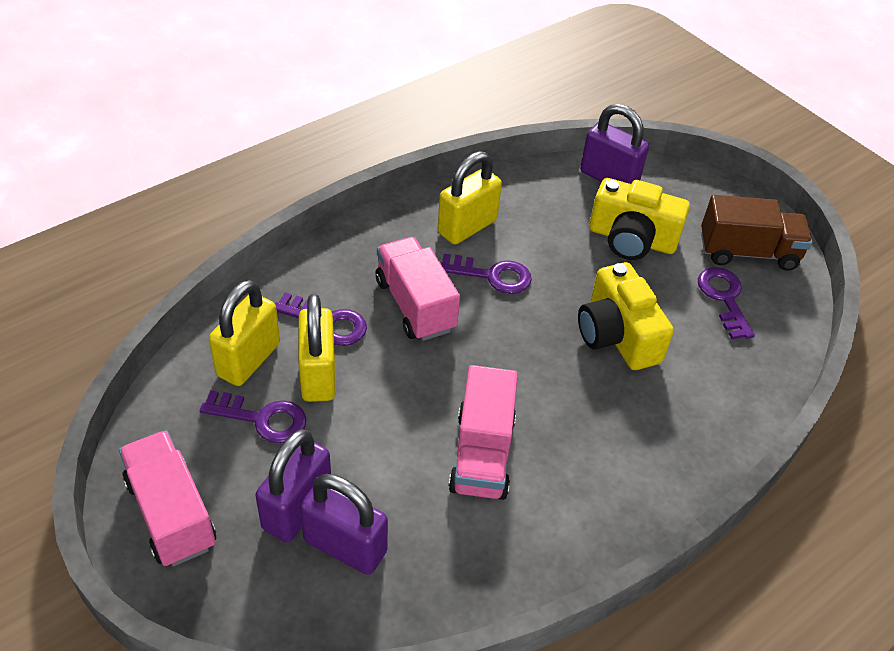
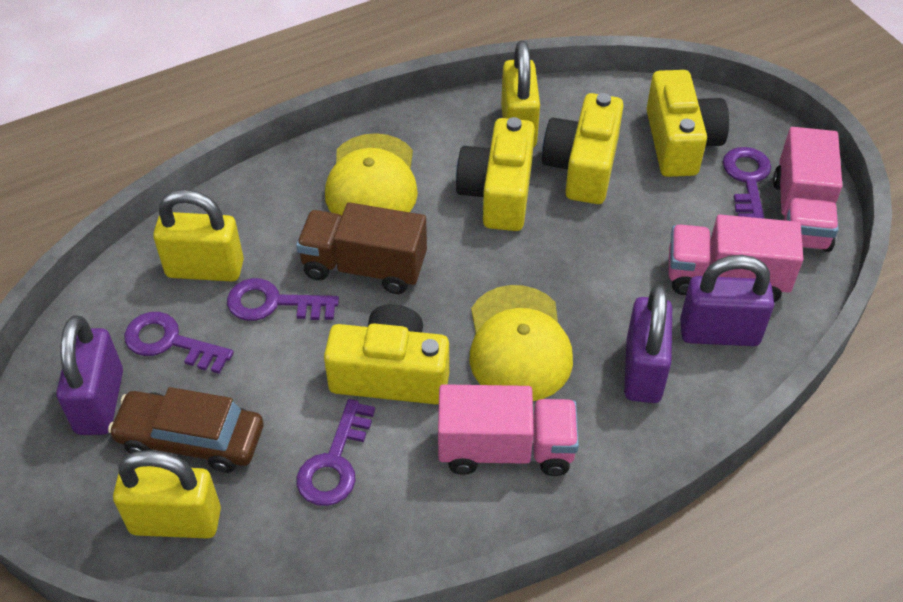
brown car: none = 0 -> [108,387,263,473] = 1
yellow camera: [578,262,674,370] [589,178,690,260] = 2 -> [324,304,449,405] [456,117,535,231] [542,93,624,204] [646,70,729,177] = 4
yellow cap: none = 0 -> [325,133,418,215] [469,285,573,401] = 2

